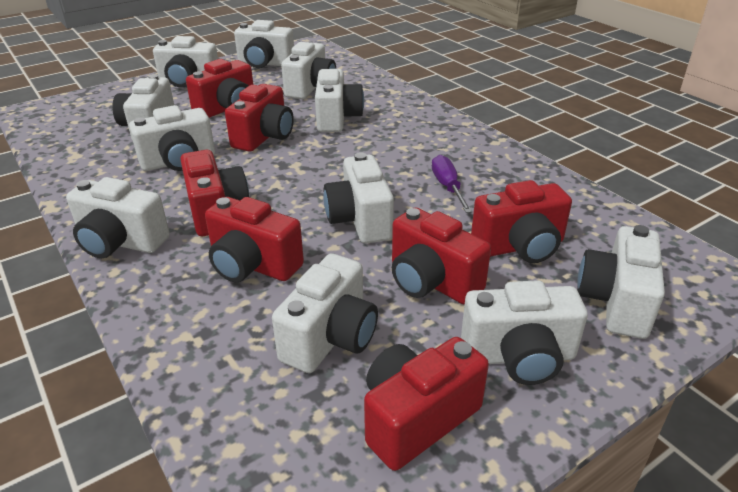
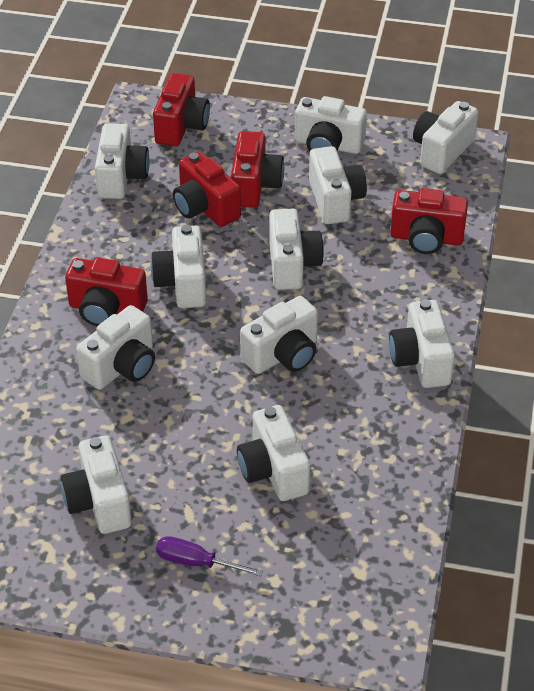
red camera: [180,150,249,236] [186,59,253,118] [205,197,304,282] [225,84,294,152] [364,337,489,471] [392,207,491,305] [471,180,572,263] = 7 -> [65,258,148,326] [153,73,210,146] [173,151,241,227] [231,131,284,208] [390,188,468,254] = 5

